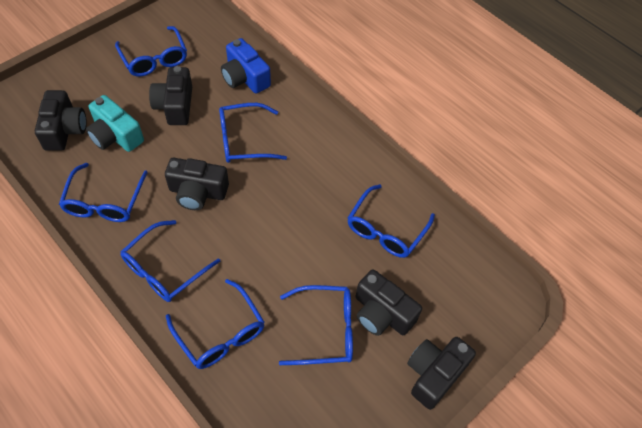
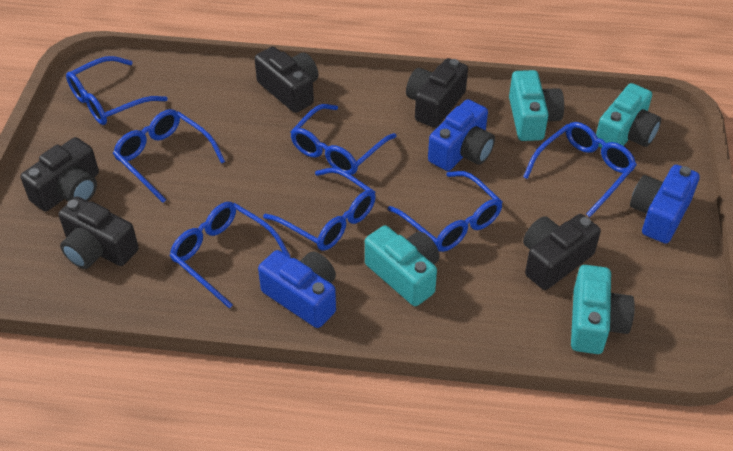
blue camera: [221,38,271,94] = 1 -> [258,250,336,328] [428,99,495,171] [630,165,700,244] = 3
turquoise camera: [86,95,144,152] = 1 -> [365,225,439,306] [509,70,564,141] [571,265,635,354] [596,83,661,148] = 4

